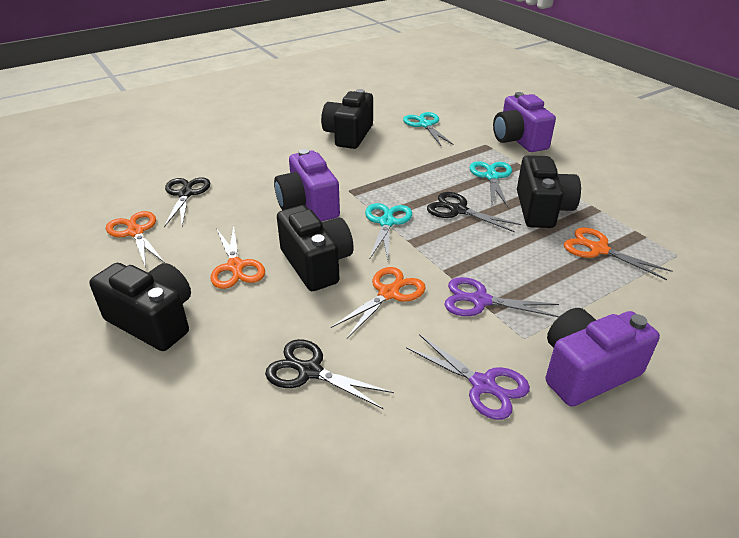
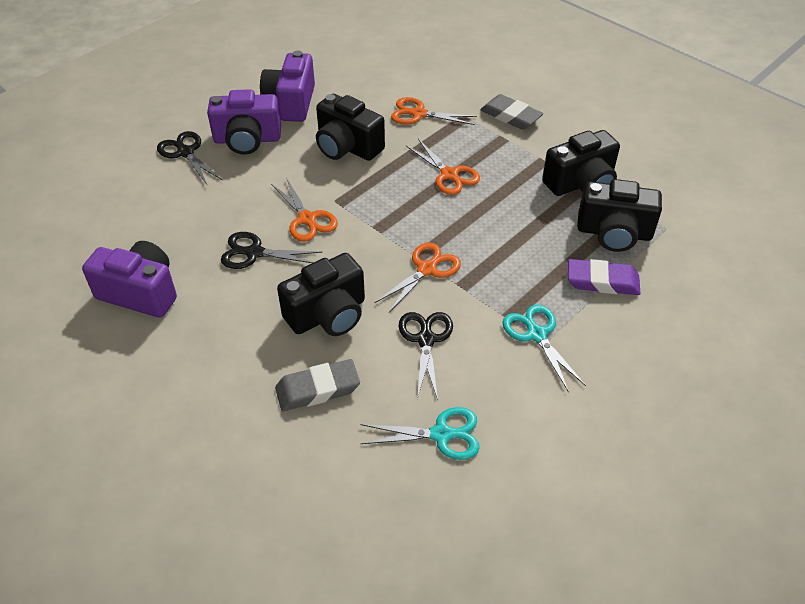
grey eraser: none = 0 -> [275,359,360,411] [480,94,543,130] = 2
purple eraser: none = 0 -> [568,259,641,295] = 1
purple scissors: [406,334,530,420] [444,277,560,317] = 2 -> none = 0
turquoise scissors: [365,203,412,260] [403,112,454,146] [470,161,512,207] = 3 -> [360,407,480,460] [502,305,586,392] = 2

